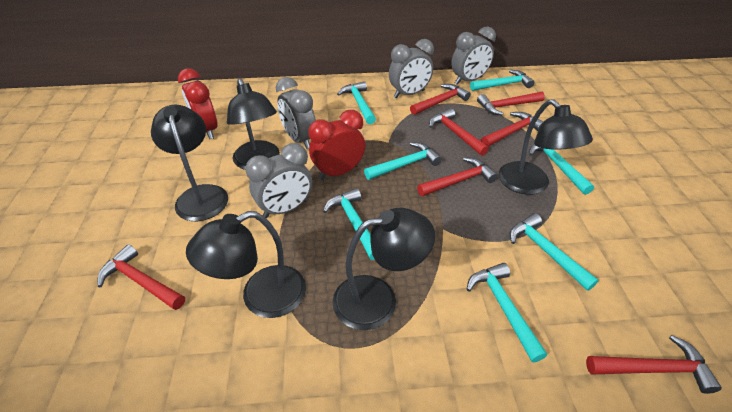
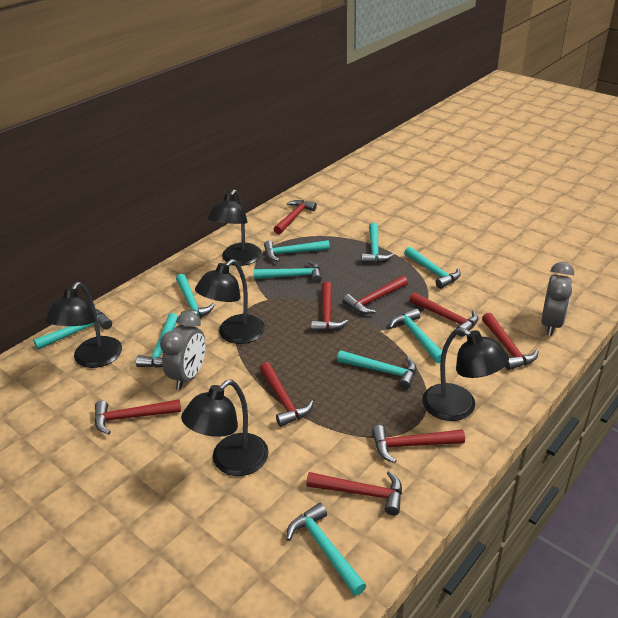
grey clock: [245,143,312,218] [276,77,316,149] [389,39,434,98] [451,27,496,85] = 4 -> [160,311,205,390] [541,262,574,336] = 2
red clock: [178,68,218,139] [308,110,365,180] = 2 -> none = 0
red hammer: [97,244,185,310] [410,84,471,115] [417,157,498,197] [429,108,489,156] [477,92,545,115] [481,112,544,147] [586,335,722,394] = 7 -> [95,399,181,435] [260,362,314,427] [274,200,317,234] [306,471,402,516] [311,282,348,332] [343,276,408,314] [372,425,465,463] [410,292,478,337] [482,313,539,370] = 9
turquoise hammer: [323,188,375,260] [337,81,376,124] [364,142,442,180] [467,263,547,362] [470,70,534,91] [510,213,599,291] [529,144,594,195] = 7 -> [33,309,112,350] [136,313,178,368] [176,274,215,318] [253,260,322,283] [264,240,330,262] [286,503,367,596] [337,350,416,389] [362,223,394,263] [389,308,442,363] [404,247,461,289] = 10

